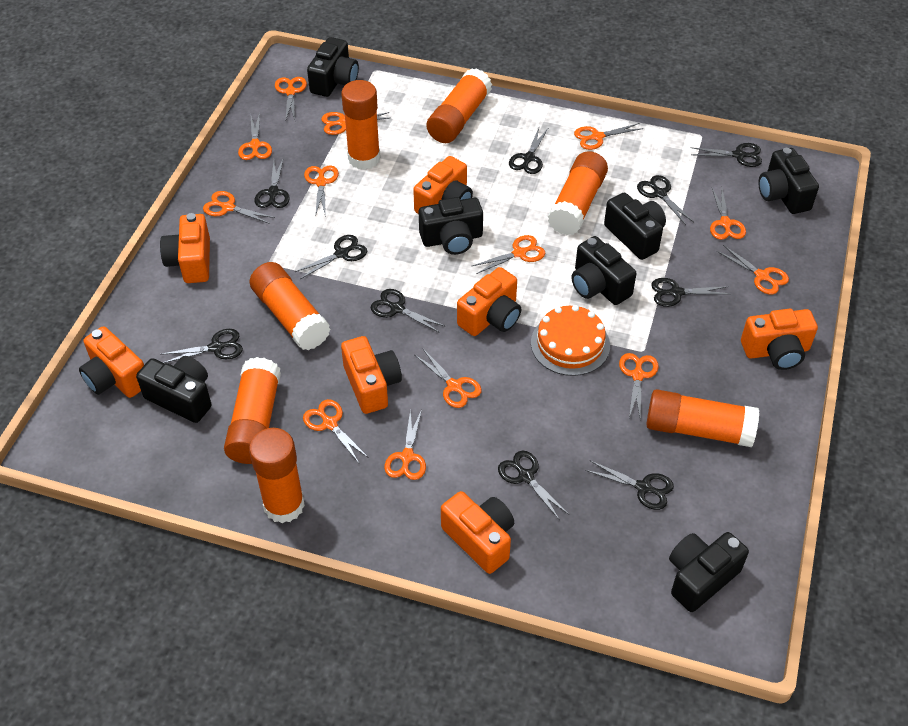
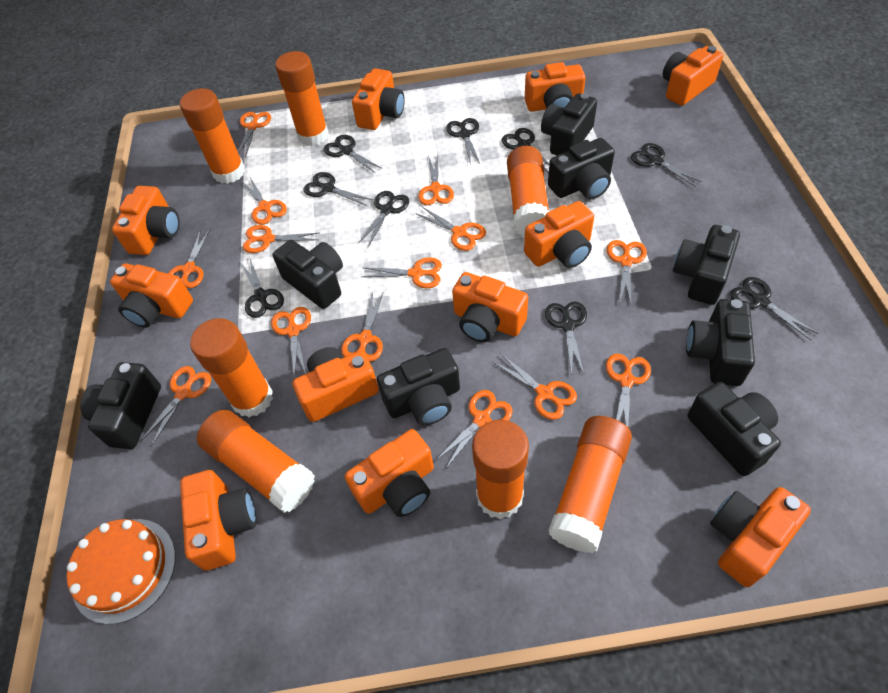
black camera: [136,356,212,423] [307,37,359,97] [419,197,483,255] [571,236,637,305] [604,193,666,260] [669,532,749,612] [758,148,819,214] = 7 -> [80,362,161,449] [273,240,343,309] [377,348,460,425] [541,93,597,155] [548,138,615,199] [673,225,740,305] [686,299,755,386] [688,382,781,476] = 8
black scissors: [160,329,243,363] [255,159,290,208] [295,235,367,279] [370,289,446,333] [498,450,568,519] [509,128,548,174] [585,461,674,510] [637,175,694,225] [651,278,730,307] [691,143,762,167] = 10 -> [240,256,284,318] [303,172,372,206] [324,135,381,173] [358,191,409,247] [446,118,480,165] [502,128,549,173] [545,302,587,375] [631,143,702,187] [730,277,818,340] = 9
orange camera: [79,326,144,398] [160,213,210,283] [341,336,402,414] [413,156,473,214] [441,491,514,574] [457,267,521,336] [741,309,818,370] = 7 -> [110,263,193,328] [112,186,180,255] [180,470,256,571] [293,347,379,422] [345,429,434,517] [352,69,405,130] [452,272,528,342] [524,201,594,268] [525,62,586,112] [663,46,723,106] [710,487,811,587] = 11
orange scissors: [203,191,275,224] [238,113,272,160] [275,77,307,120] [303,399,369,463] [304,165,339,217] [321,112,389,135] [384,408,426,480] [415,349,482,408] [472,235,546,274] [574,123,643,150] [619,353,659,421] [710,188,746,240] [717,245,789,295] = 13 -> [140,366,211,446] [168,229,210,288] [238,112,271,157] [241,177,287,225] [243,225,319,253] [271,307,311,379] [341,292,383,362] [362,257,442,288] [415,207,486,251] [418,155,454,205] [435,390,513,470] [493,353,577,420] [606,354,651,427] [607,240,647,304] = 14

